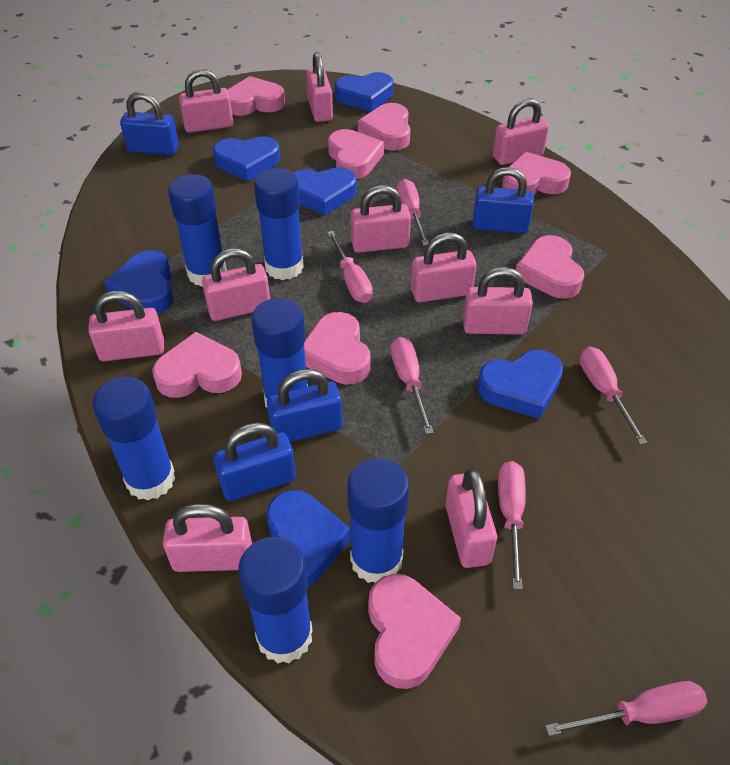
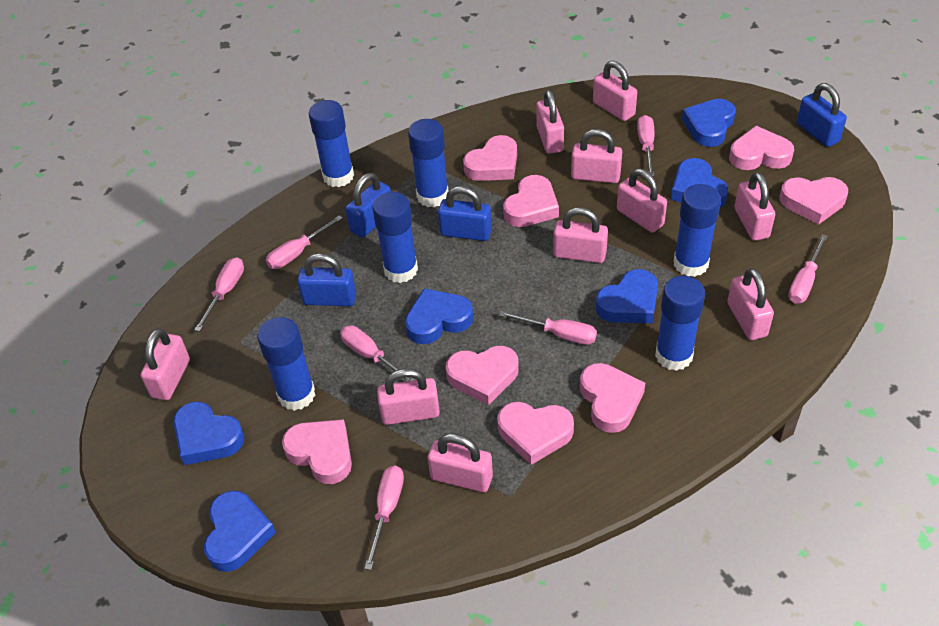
pink screwdriver: [327,231,373,303] [391,337,434,434] [397,179,429,246] [498,461,526,590] [545,681,707,736] [580,346,647,445] = 6 -> [194,257,244,332] [266,215,343,269] [340,325,414,381] [364,466,404,570] [499,311,597,345] [637,115,655,176] [788,234,828,303] = 7

